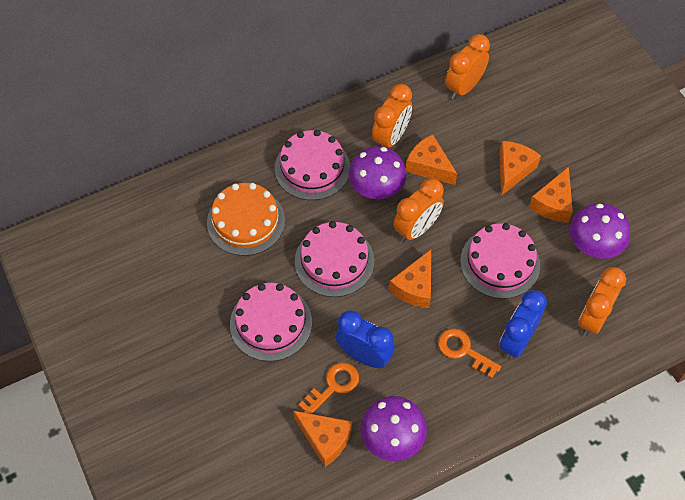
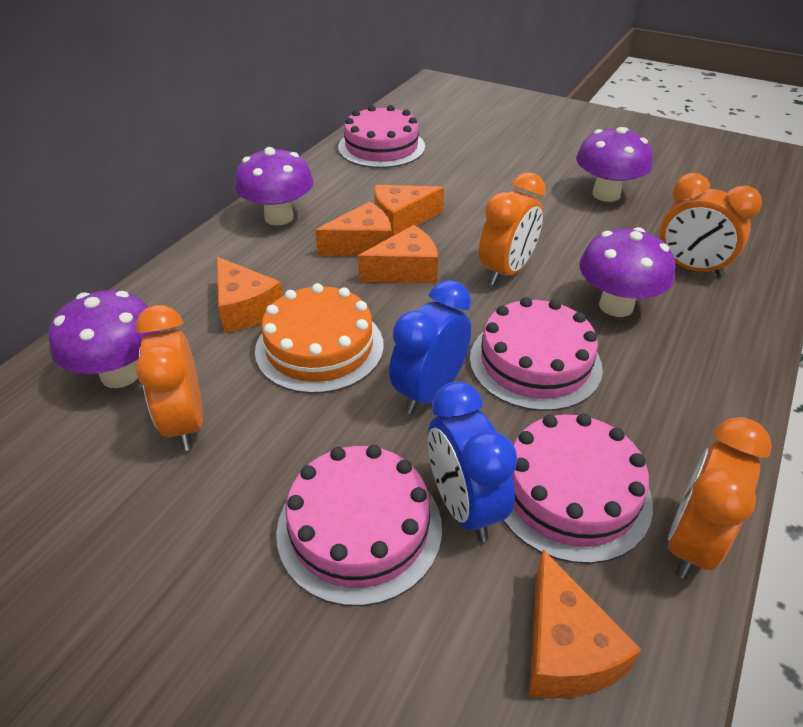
orange key: [299,362,359,414] [438,328,501,378] = 2 -> none = 0
purple mushroom: [348,146,407,199] [360,396,427,461] [570,203,630,259] = 3 -> [49,290,160,388] [235,147,314,225] [576,127,653,202] [579,227,675,317] = 4

